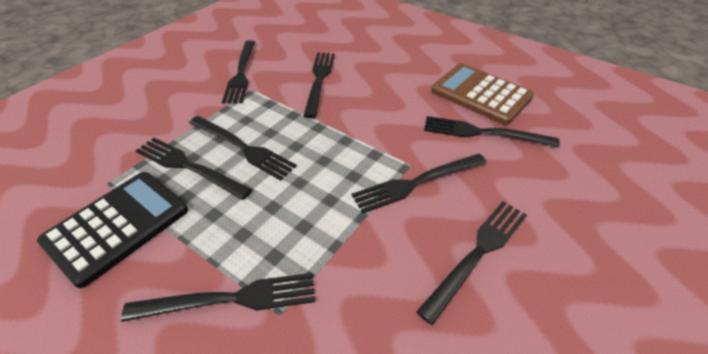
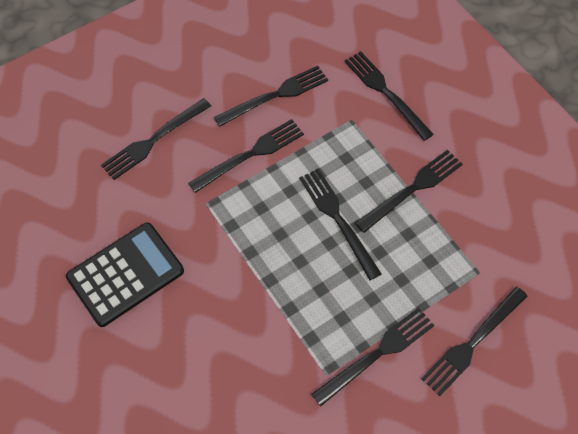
brown calculator: [431,63,534,125] = 1 -> none = 0

